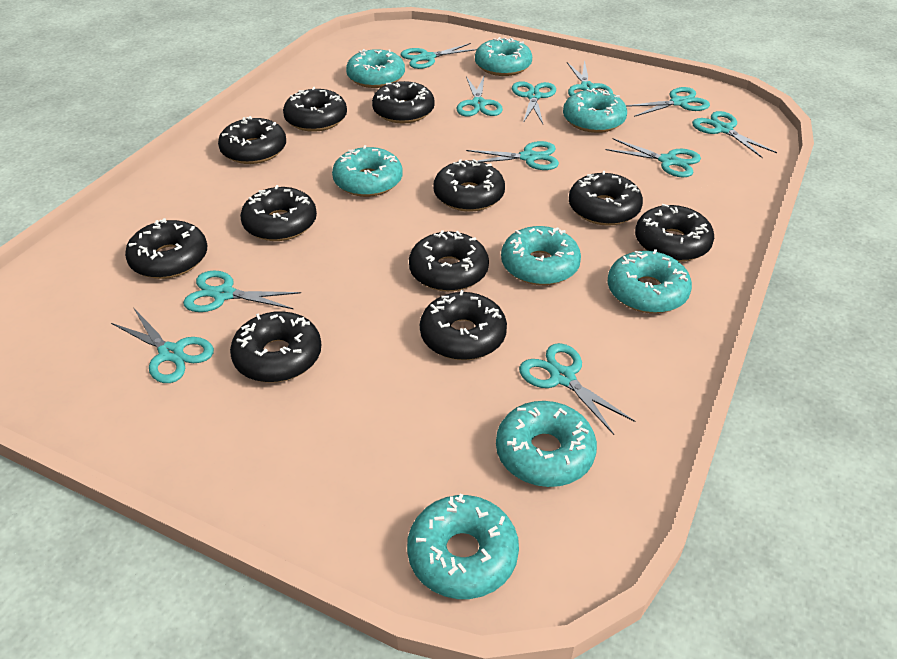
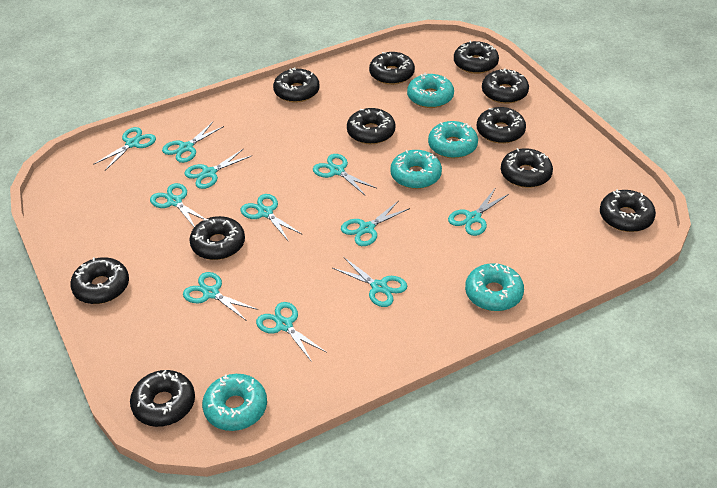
turquoise donut: [332,145,403,197] [346,49,405,88] [407,494,519,599] [475,37,532,76] [496,401,597,487] [501,226,581,285] [563,88,627,133] [608,249,692,313] = 8 -> [202,374,267,431] [390,150,442,189] [407,73,454,108] [428,121,478,158] [465,263,524,311] = 5

